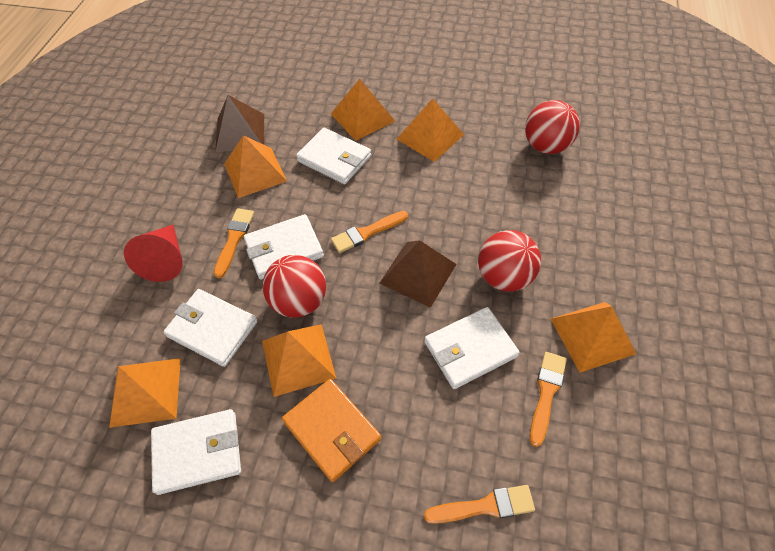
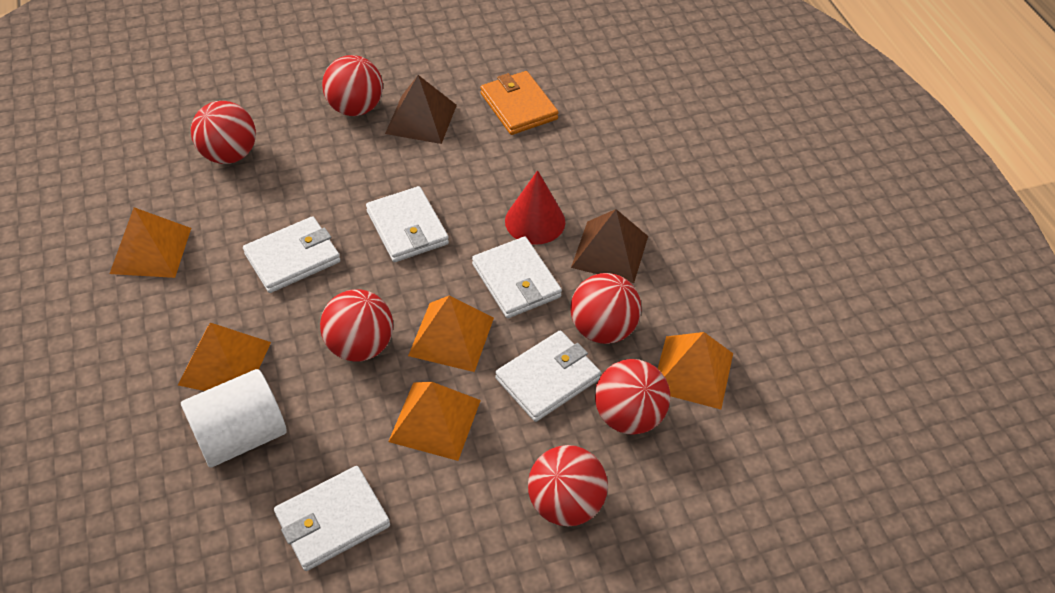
orange brush: [214,208,254,278] [331,211,408,253] [424,485,535,524] [530,352,567,447] = 4 -> none = 0
orange pyramid: [109,358,181,428] [224,135,287,198] [262,324,336,397] [331,79,395,141] [397,98,464,162] [551,302,636,373] = 6 -> [110,207,191,278] [178,323,271,391] [388,382,481,461] [408,295,494,372] [658,332,733,409] = 5
red ball: [263,255,326,318] [478,230,541,291] [525,100,580,154] = 3 -> [191,101,256,164] [320,290,393,362] [322,55,383,116] [528,445,608,527] [570,273,641,344] [595,359,670,435] = 6
white cylinder: none = 0 -> [181,369,287,467] = 1

